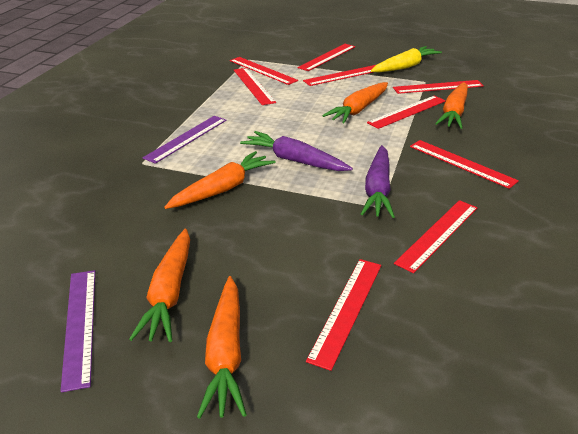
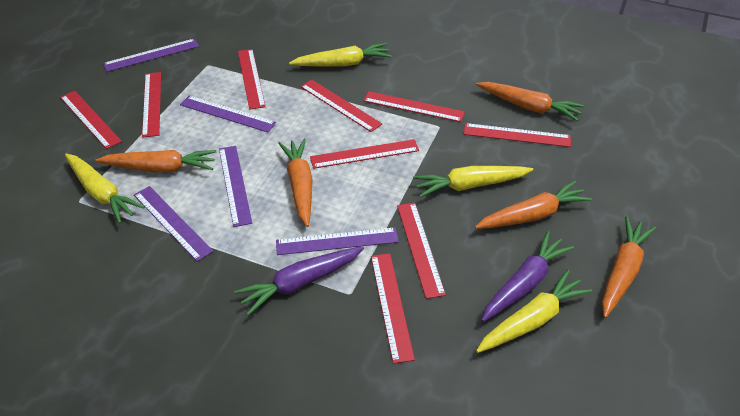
purple ruler: [61,270,95,393] [143,116,226,164] = 2 -> [103,38,199,72] [134,186,213,261] [180,95,276,132] [219,146,252,227] [276,227,399,255] = 5
yellow carrot: [371,46,442,73] = 1 -> [65,154,145,224] [289,43,392,67] [413,166,533,197] [476,270,592,353] = 4

